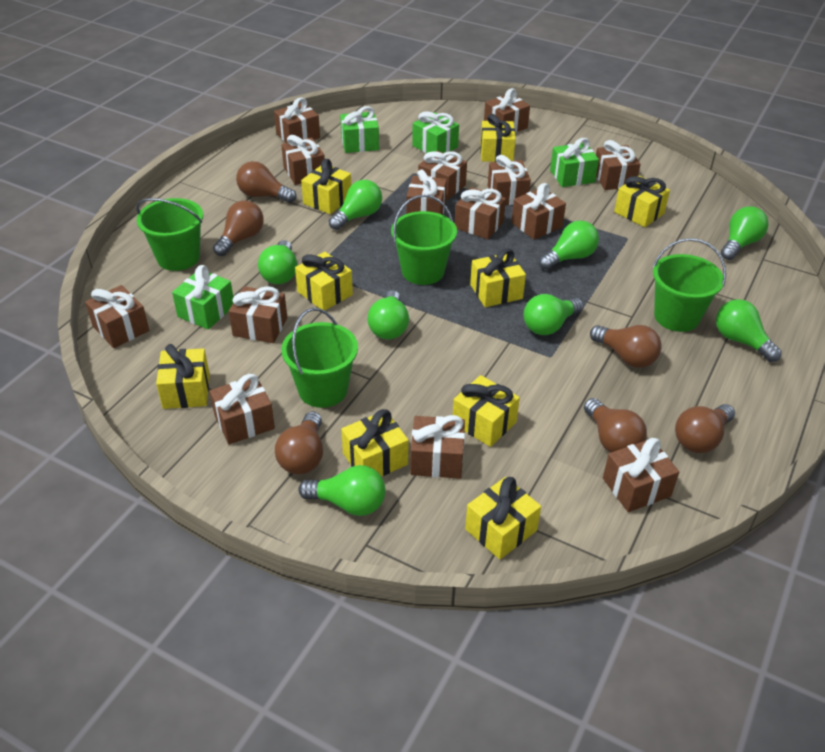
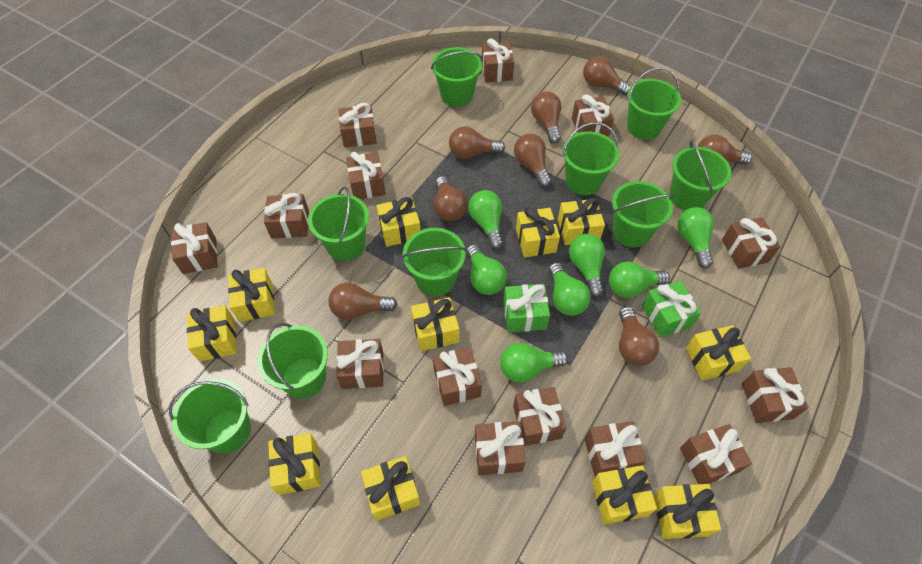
brown light bulb: [213,200,264,256] [236,161,297,203] [275,411,323,474] [584,398,647,453] [590,325,662,368] [675,404,735,453] = 6 -> [328,283,398,320] [434,176,467,221] [449,126,505,159] [514,134,551,187] [531,91,561,144] [583,56,631,96] [619,306,659,366] [698,134,752,165] = 8
green bucket: [136,198,203,271] [281,308,358,408] [391,195,457,285] [653,238,726,332] = 4 -> [169,378,251,453] [257,323,328,399] [308,187,369,261] [402,228,467,296] [431,47,483,107] [562,122,619,195] [612,181,674,247] [627,68,681,140] [670,140,731,210] = 9
green gift: [172,265,233,330] [340,106,379,153] [412,111,459,153] [550,138,599,187] = 4 -> [503,284,550,333] [642,281,701,337] = 2
green light bulb: [258,240,297,284] [298,465,386,516] [329,180,382,230] [367,290,409,339] [523,294,584,335] [539,220,599,270] [716,299,782,362] [721,206,769,260] = 8 -> [467,244,507,295] [468,190,503,249] [500,343,568,383] [549,262,590,316] [569,234,605,297] [609,262,670,298] [677,207,714,268] = 7
yellow gift: [156,344,210,409] [295,252,353,311] [301,159,351,214] [341,409,408,476] [453,375,520,447] [465,477,541,559] [470,248,526,307] [480,114,516,162] [614,175,670,227] = 9 -> [187,305,237,362] [228,268,275,322] [268,433,321,495] [361,456,420,521] [376,197,421,247] [411,297,459,351] [516,207,560,257] [558,198,605,245] [592,465,657,525] [653,484,721,539] [686,325,751,380] = 11

